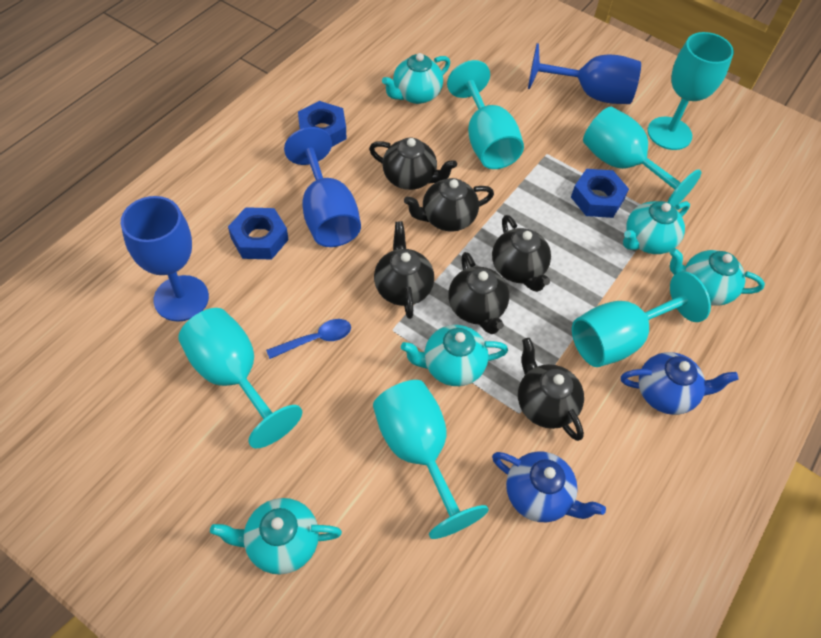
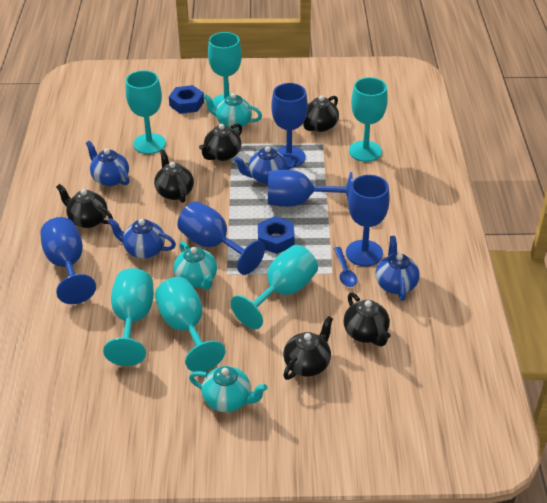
blue goblet: [121,196,209,322] [284,127,361,247] [528,43,641,104] = 3 -> [40,217,96,304] [177,201,265,275] [268,170,353,207] [271,83,308,167] [346,175,390,266] = 5
blue nut: [228,207,289,260] [298,101,346,147] [571,169,629,218] = 3 -> [169,85,204,114] [258,216,295,254] = 2
blue teapot: [492,451,606,522] [621,352,739,415] = 2 -> [86,141,130,186] [108,218,176,259] [234,146,298,184] [376,236,420,301] = 4
turquoise teapot: [210,498,342,575] [382,53,450,104] [401,325,508,386] [623,201,690,254] [669,248,765,306] = 5 -> [174,241,217,290] [189,366,267,412] [203,93,262,130] = 3

